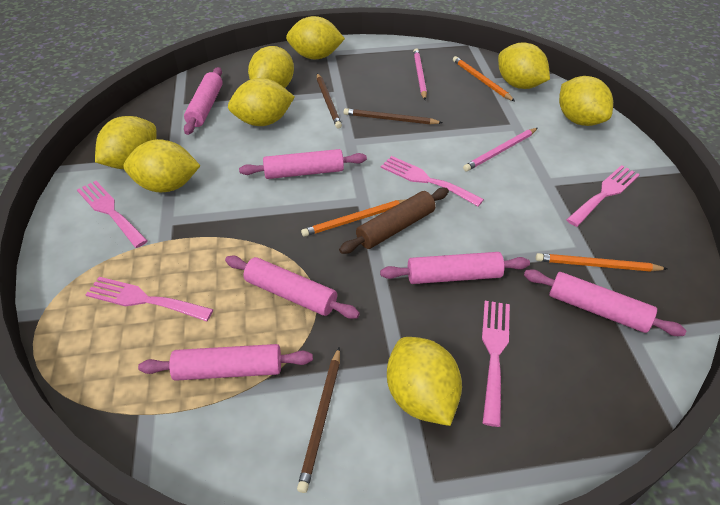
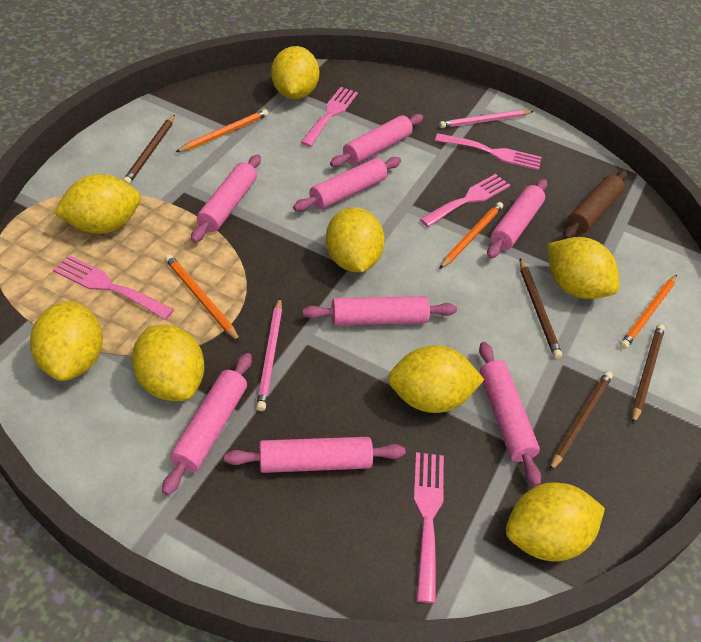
brown pencil: [297,347,340,493] [317,73,342,128] [344,108,443,124] = 3 -> [123,115,175,184] [520,259,562,359] [550,371,613,471] [632,324,665,424] = 4
orange pencil: [301,199,407,237] [453,56,515,101] [536,253,667,272] = 3 -> [165,254,240,342] [176,109,268,152] [439,202,503,269] [620,275,677,349] = 4
pink rolling pin: [138,344,313,381] [184,67,223,135] [225,256,360,319] [239,149,367,179] [380,252,530,284] [524,269,687,336] = 6 -> [162,353,252,495] [191,154,261,243] [224,437,406,473] [293,157,401,211] [302,296,457,325] [330,114,423,167] [479,342,541,487] [487,179,547,259] = 8

